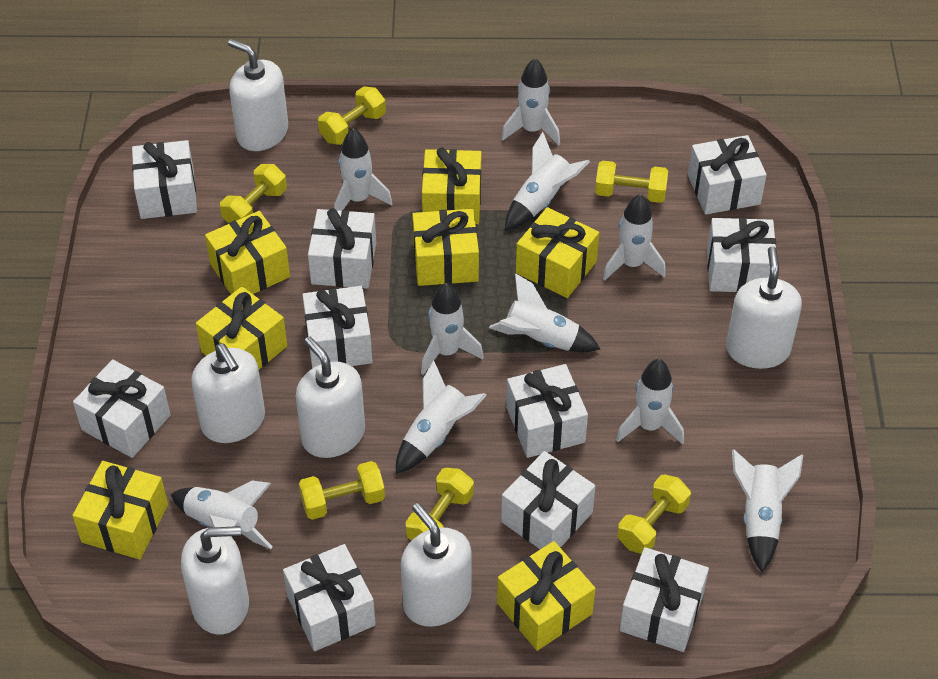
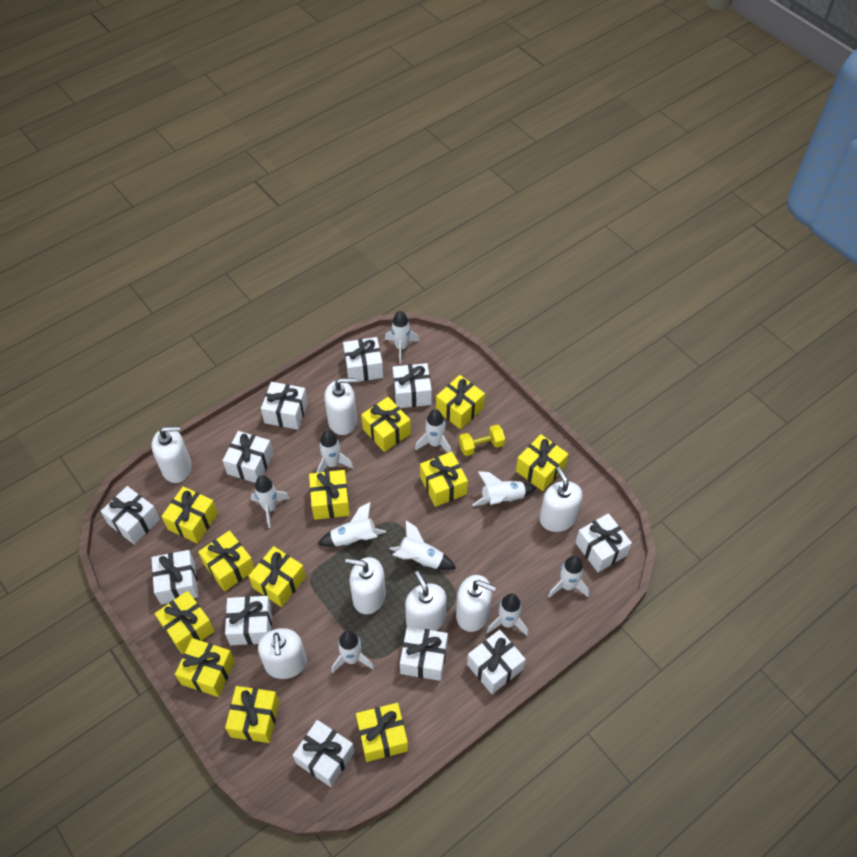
white gift: [73,359,170,458] [132,140,197,219] [283,544,376,651] [302,286,373,368] [308,208,376,289] [501,451,595,549] [506,364,588,458] [620,547,709,652] [688,135,767,215] [707,218,776,292] = 10 -> [100,486,160,545] [151,550,198,605] [222,431,273,483] [225,596,272,645] [261,382,308,430] [293,720,355,787] [343,337,383,382] [393,363,432,408] [400,626,448,681] [467,630,526,694] [575,513,632,573] = 11
white soap dispenser: [181,526,249,635] [191,344,265,443] [228,39,288,151] [296,337,365,458] [401,503,472,627] [726,246,802,369] = 6 -> [152,426,192,483] [258,628,307,679] [324,378,357,435] [345,557,386,614] [405,571,447,631] [456,575,496,632] [540,466,583,532] = 7
yellow dumbbell: [220,164,287,223] [299,461,385,520] [318,86,386,145] [406,468,474,541] [595,160,668,203] [617,475,691,554] = 6 -> [459,425,505,456] = 1
yellow gift: [72,461,168,559] [196,286,287,369] [205,211,290,294] [412,209,479,286] [422,147,481,224] [497,541,596,651] [516,207,599,298] = 7 -> [155,591,215,654] [161,486,218,544] [175,638,235,697] [198,530,255,591] [225,686,279,743] [249,546,306,607] [309,470,350,520] [356,703,408,762] [361,397,411,452] [420,452,468,507] [436,375,485,429] [516,434,568,491] = 12

